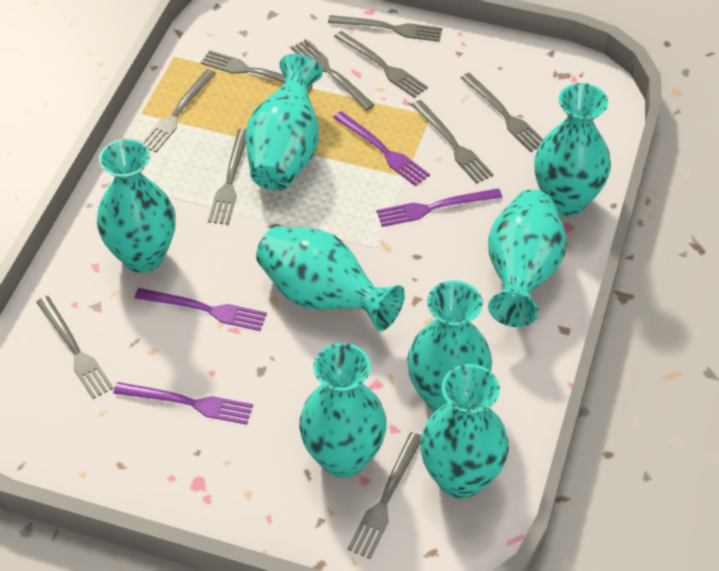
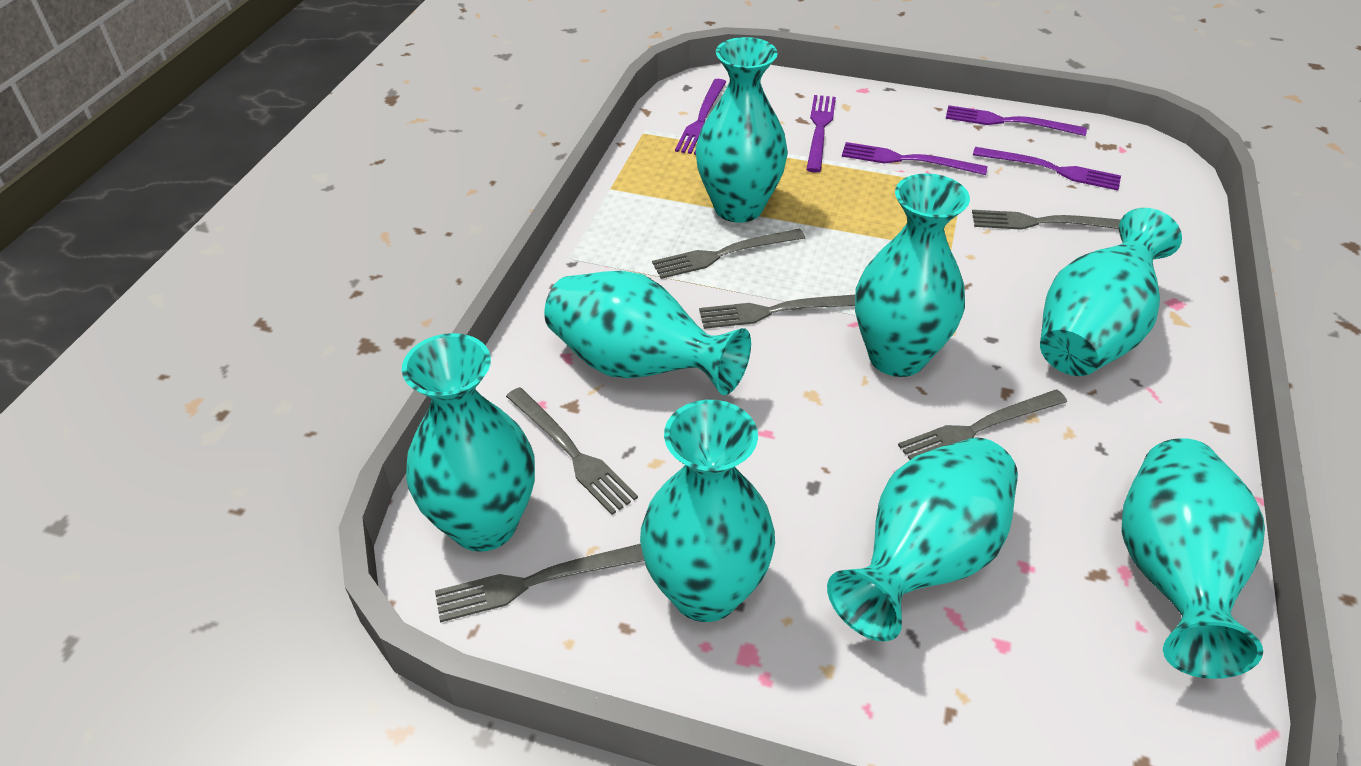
grey fork: [37,296,114,399] [142,69,217,153] [201,50,313,92] [208,129,246,225] [291,39,375,111] [328,15,442,42] [334,31,428,98] [348,432,421,559] [412,100,494,184] [461,73,543,152] = 10 -> [435,544,644,622] [506,387,638,515] [652,228,805,279] [699,295,855,329] [898,390,1067,460] [972,210,1121,230] = 6
purple fork: [113,382,253,425] [135,288,267,331] [333,111,430,186] [376,188,502,227] = 4 -> [675,79,726,155] [806,95,836,173] [842,142,987,175] [946,105,1087,136] [973,147,1121,191] = 5

